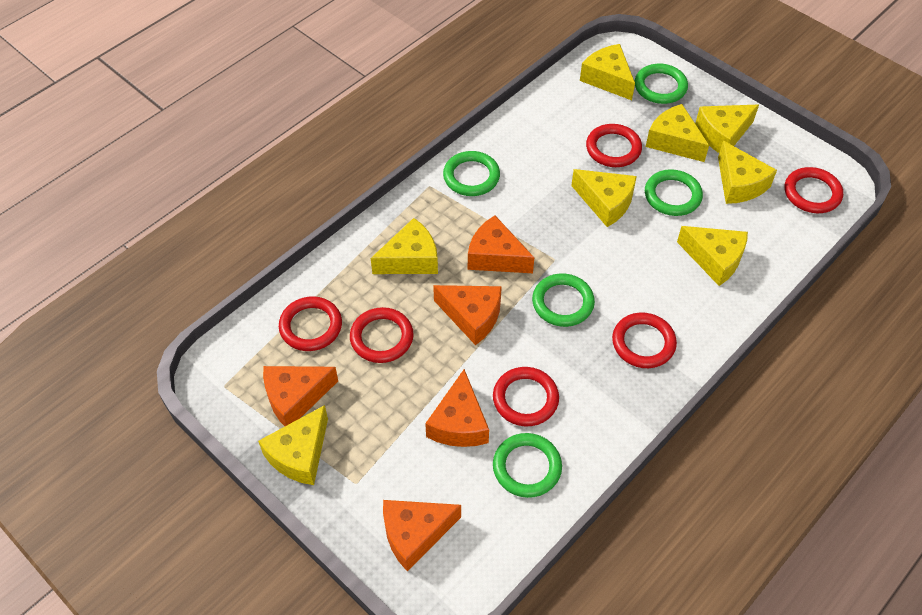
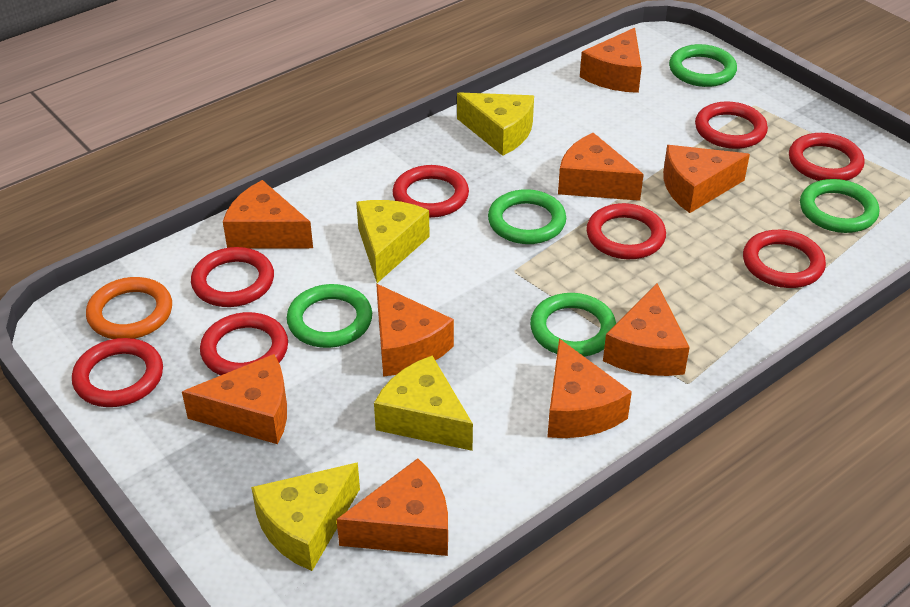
orange cheese: [263,366,338,426] [383,500,461,572] [425,369,489,447] [433,285,502,345] [468,215,534,273] = 5 -> [182,354,287,444] [223,180,313,249] [336,458,448,556] [376,284,454,377] [547,339,632,438] [558,133,644,201] [580,28,642,93] [603,283,690,376] [663,145,750,213] = 9
orange ring: none = 0 -> [86,277,172,339] = 1
red ring: [279,296,342,351] [350,307,414,363] [493,367,559,426] [586,124,642,167] [612,312,677,368] [785,167,843,213] = 6 -> [72,338,163,407] [191,247,274,307] [200,312,288,376] [392,165,469,218] [586,203,666,259] [695,101,768,149] [743,230,826,288] [789,133,865,181] = 8
yellow cheese: [258,405,328,485] [371,218,438,274] [571,169,637,227] [580,44,635,100] [646,104,709,162] [677,226,748,286] [695,105,759,153] [718,141,777,204] = 8 -> [251,462,360,571] [356,200,430,283] [374,356,473,451] [457,92,534,156] = 4

